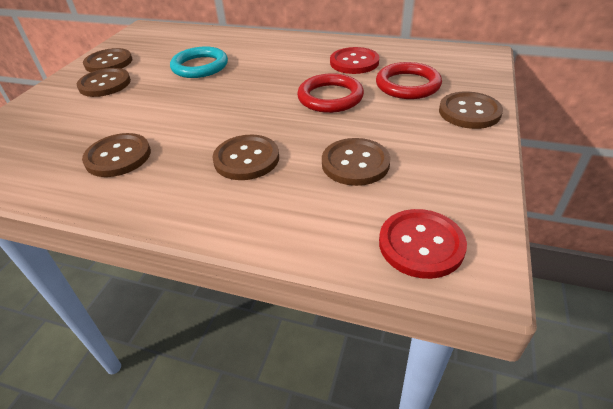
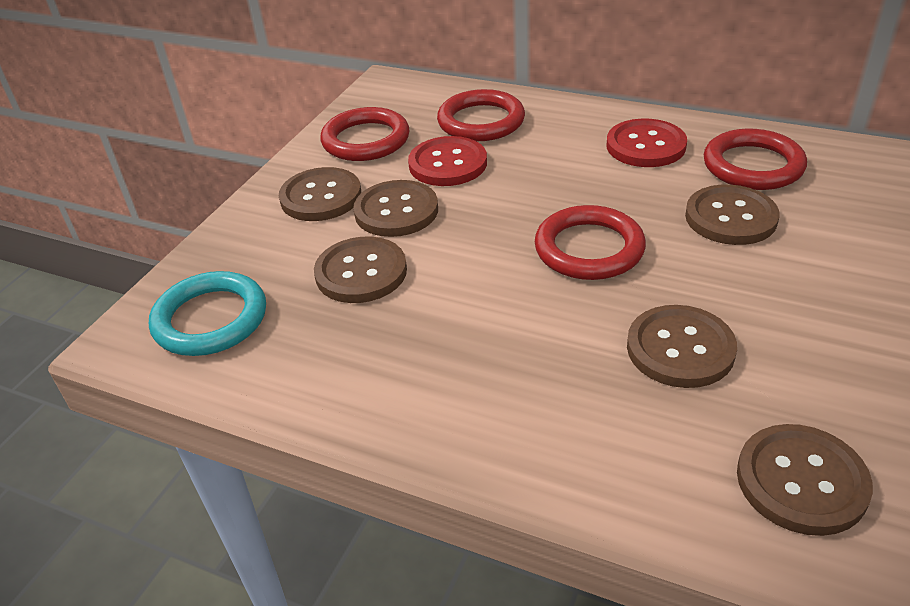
red ring: [297,73,364,113] [376,62,442,99] = 2 -> [320,107,410,161] [437,89,525,141] [535,205,646,280] [704,129,807,190] = 4

